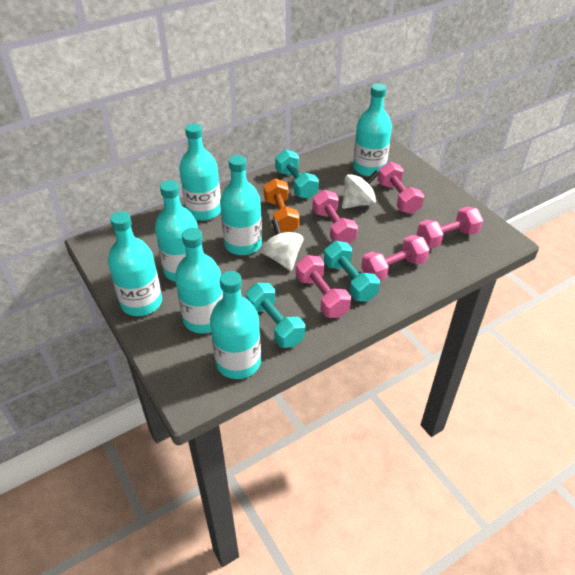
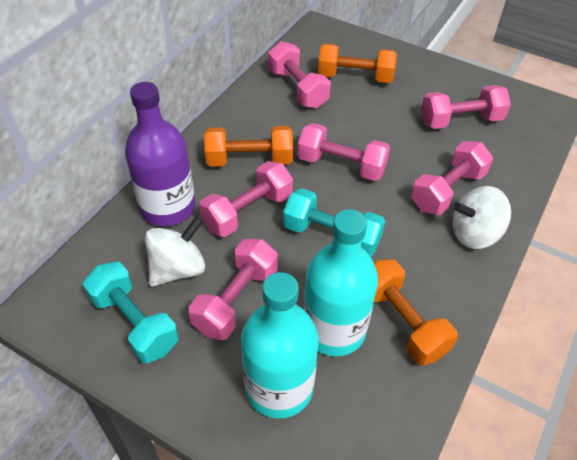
orange dumbbell: [264,178,299,233] = 1 -> [204,126,293,167] [318,44,397,83] [374,259,458,366] = 3
pink dumbbell: [296,255,351,318] [312,190,358,244] [361,235,430,281] [378,162,424,214] [417,207,483,248] = 5 -> [189,239,278,340] [199,161,293,237] [268,41,331,108] [297,123,390,181] [411,141,493,215] [421,85,511,129] = 6
purple bottle: none = 0 -> [125,82,195,226] = 1
turquoise bottle: [108,211,162,316] [155,180,198,282] [175,228,223,334] [179,123,221,221] [210,271,261,379] [220,155,262,255] [353,83,392,177] = 7 -> [241,272,319,419] [303,209,378,356] = 2
turquoise dumbbell: [245,283,305,348] [275,149,319,199] [324,241,380,302] = 3 -> [83,262,179,363] [283,188,385,257] = 2

